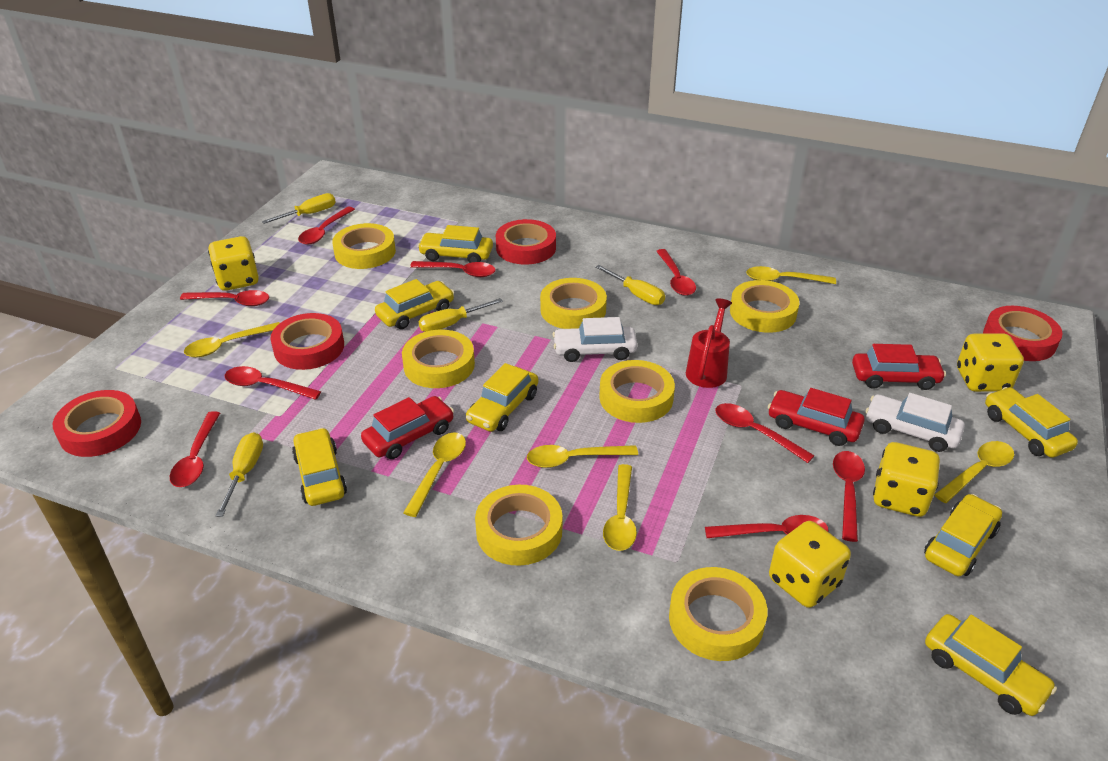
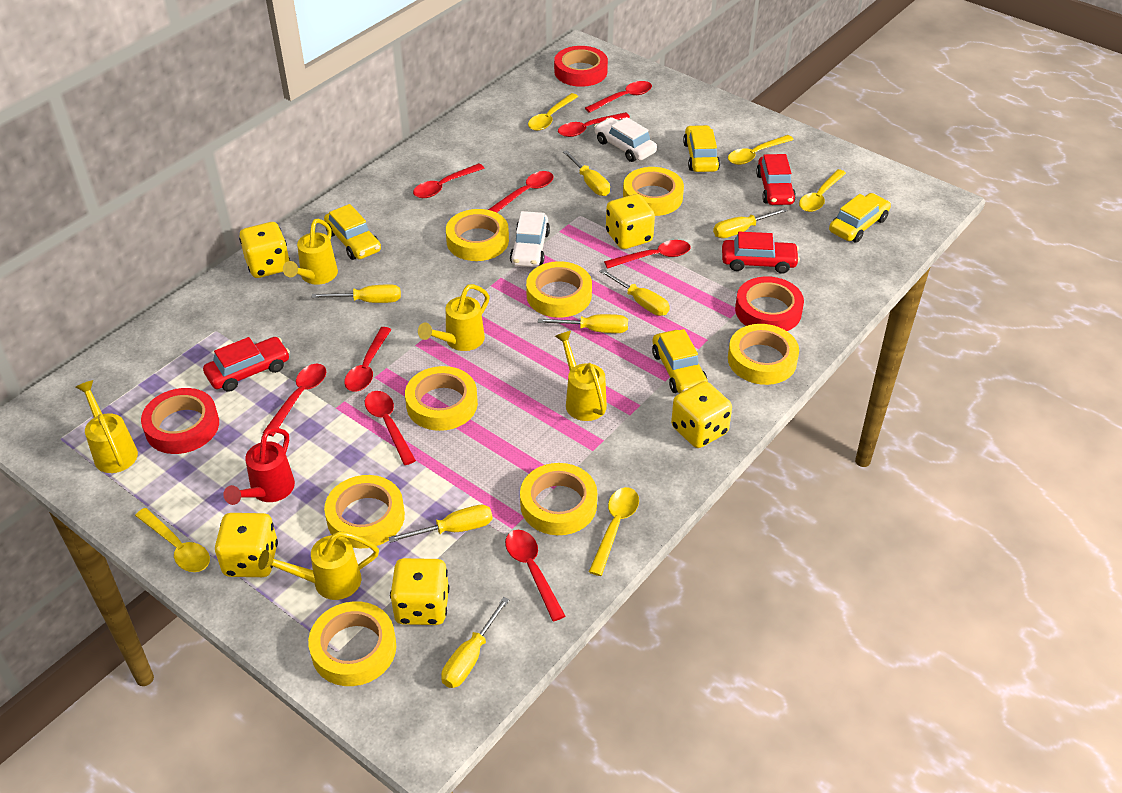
red tape: [53,390,141,457] [270,313,344,370] [496,219,556,265] [983,306,1063,361] = 4 -> [141,388,219,454] [554,46,608,87] [735,276,804,331] = 3
yellow car: [292,428,347,506] [375,279,454,329] [417,225,493,263] [466,363,538,432] [924,494,1002,576] [925,614,1057,716] [985,387,1078,458] = 7 -> [324,204,381,260] [652,329,708,394] [683,125,720,172] [829,193,891,243] = 4
yellow dice: [208,236,259,291] [769,521,851,608] [873,442,940,517] [957,333,1024,392] = 4 -> [215,513,278,577] [239,222,290,278] [390,558,449,625] [606,194,655,249] [671,381,732,448] = 5
yellow screwdriver: [216,432,263,517] [262,193,336,224] [419,298,503,332] [596,265,665,305] = 4 -> [312,284,401,303] [388,505,493,543] [441,597,510,688] [538,314,628,333] [563,150,610,196] [599,269,670,316] [713,208,788,238] = 7
yellow spoon: [184,322,280,357] [403,432,466,517] [527,445,638,468] [603,464,637,551] [746,266,836,284] [934,441,1014,503] = 6 -> [135,508,210,572] [528,93,578,131] [589,487,639,576] [728,135,794,165] [799,169,846,212] = 5
yellow tape: [332,223,396,269] [402,330,475,388] [475,485,562,566] [540,278,607,329] [599,360,675,423] [669,567,767,661] [730,280,799,333] = 7 -> [308,601,396,686] [324,475,405,548] [405,366,478,431] [446,209,509,261] [520,463,597,535] [526,261,592,317] [623,167,684,216] [728,324,799,385] = 8
yellow watering can: none = 0 -> [76,380,138,473] [258,531,379,600] [283,219,338,285] [418,284,490,351] [555,331,607,421] = 5

